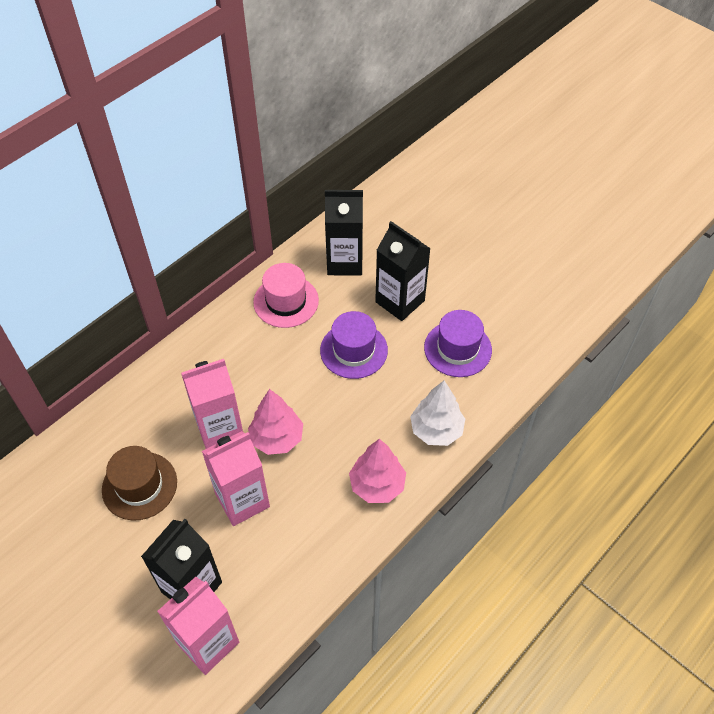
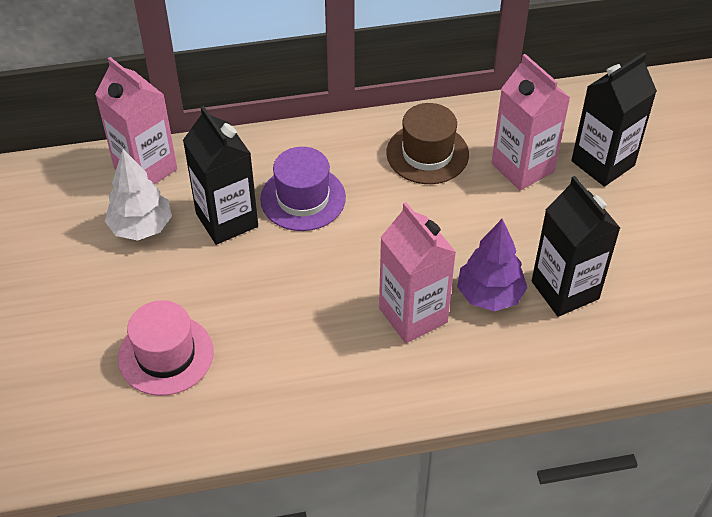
pink tree: [248,389,303,455] [349,438,406,503] = 2 -> none = 0
purple hat: [320,311,388,379] [424,310,492,377] = 2 -> [260,147,346,231] = 1
purple tree: none = 0 -> [457,219,528,311] = 1

